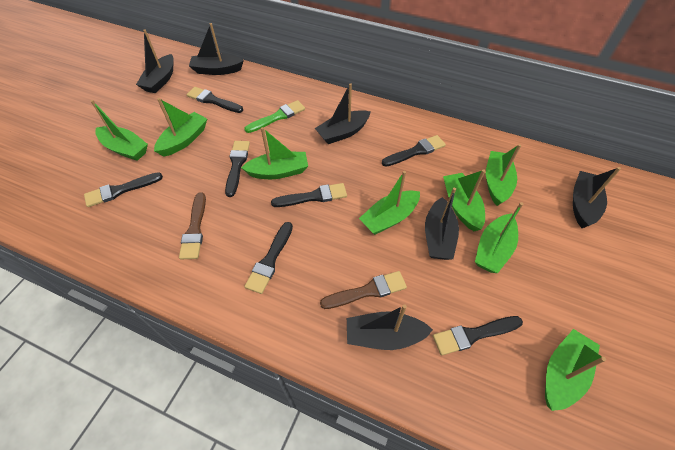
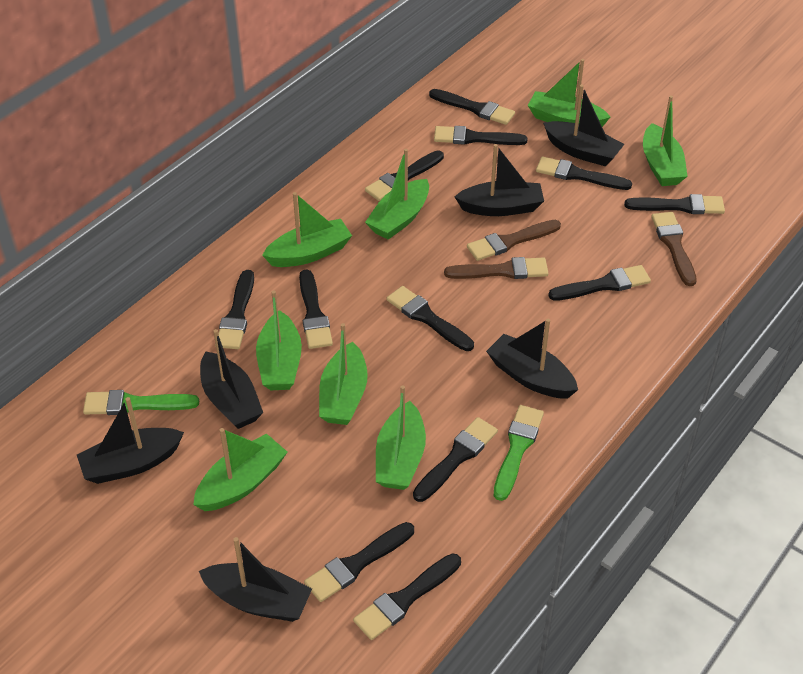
black brush: [84,172,163,207] [186,87,243,113] [225,141,250,197] [244,222,293,294] [271,183,347,207] [382,135,446,167] [433,316,523,355] = 7 -> [215,270,254,349] [299,270,333,349] [304,522,414,602] [353,553,461,640] [365,150,444,201] [387,286,474,351] [413,417,498,502] [429,89,515,125] [434,126,528,145] [536,157,632,190] [548,265,651,301] [624,194,725,214] = 12
brown brush: [179,192,206,259] [320,271,407,309] = 2 -> [444,257,549,279] [467,220,561,261] [651,212,697,286] = 3
green brush: [244,100,305,133] = 1 -> [83,390,199,415] [494,405,544,501] = 2

